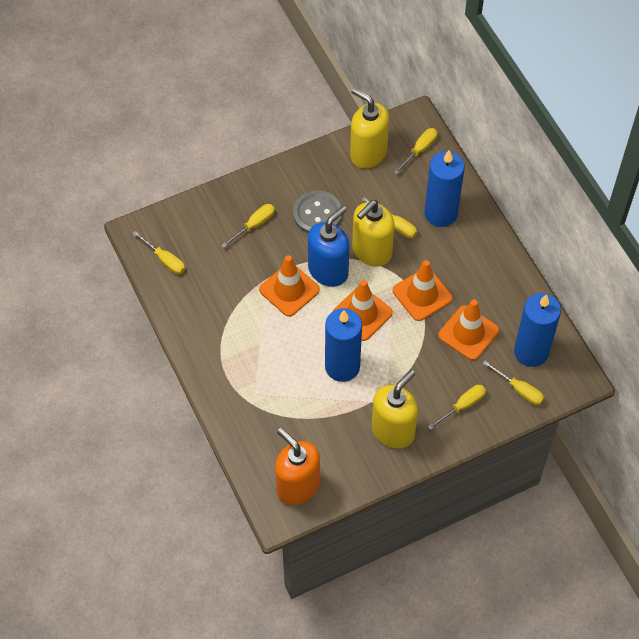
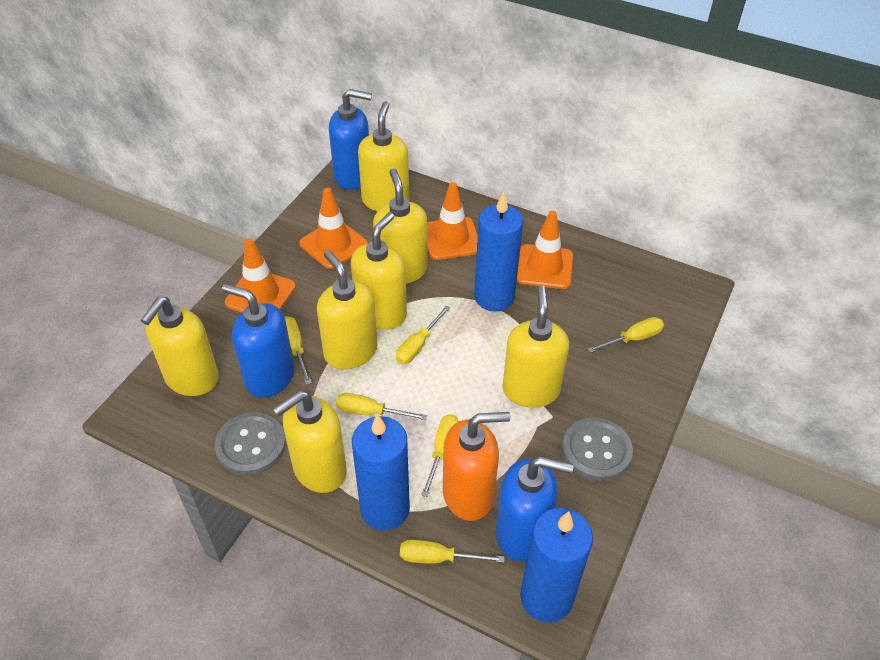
blue soap dispenser: [308,206,350,287] = 1 -> [222,284,295,398] [329,89,372,190] [496,456,574,562] = 3
grey button: [293,191,342,234] = 1 -> [215,412,286,476] [562,417,633,481] = 2
yellow soap dispenser: [350,88,389,168] [352,200,395,267] [372,370,418,448] = 3 -> [141,297,219,396] [272,390,347,493] [317,250,377,369] [351,212,407,330] [358,101,409,212] [373,168,428,284] [502,285,569,408] = 7

